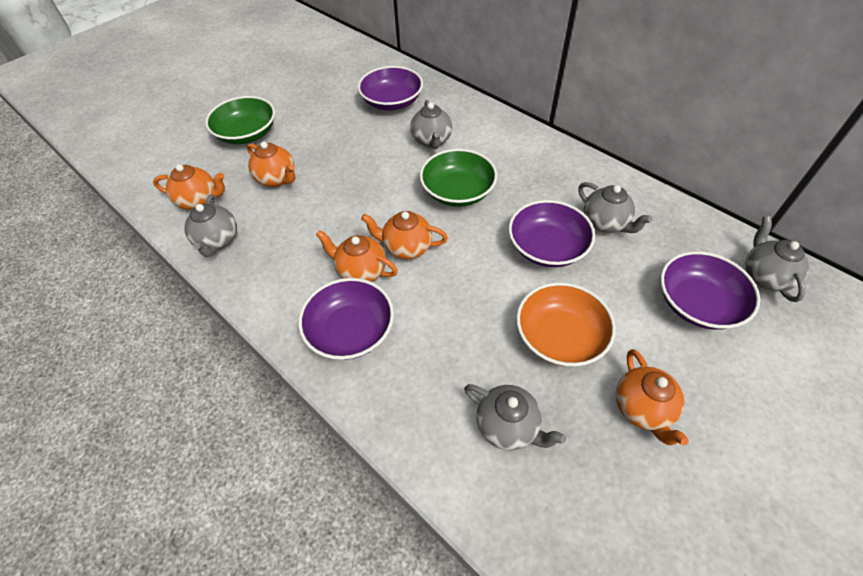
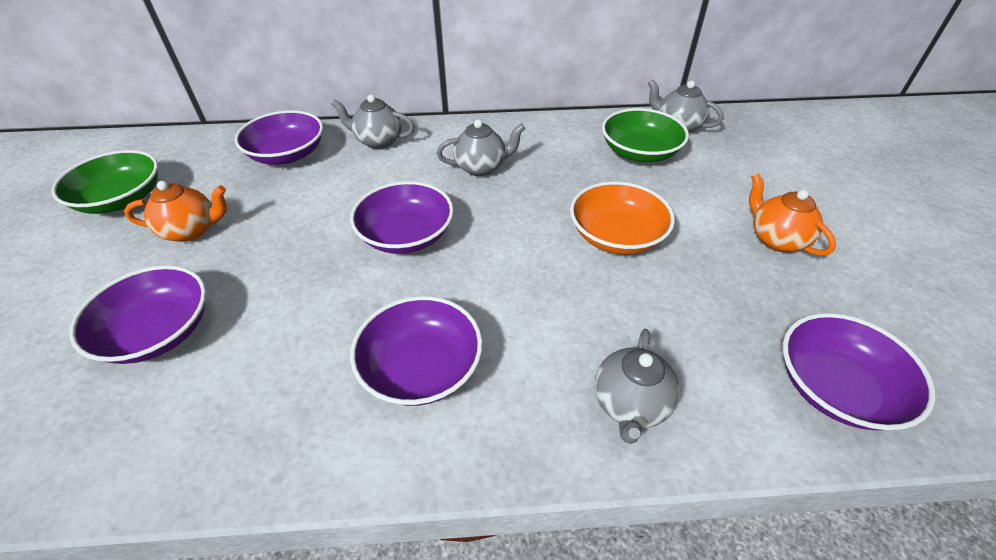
grey teapot: [184,195,237,257] [410,100,452,149] [464,384,566,450] [578,182,653,233] [745,216,809,302] = 5 -> [332,95,415,149] [436,120,525,176] [595,329,680,444] [648,79,724,133] = 4
orange teapot: [153,164,225,210] [247,142,295,187] [316,230,398,282] [361,211,448,259] [616,349,689,446] = 5 -> [124,181,227,242] [749,173,836,256] = 2
purple bowl: [298,278,394,360] [358,66,423,110] [509,200,595,267] [660,251,760,330] = 4 -> [69,265,206,364] [235,110,323,164] [350,181,454,254] [350,296,483,406] [783,313,935,430] = 5

